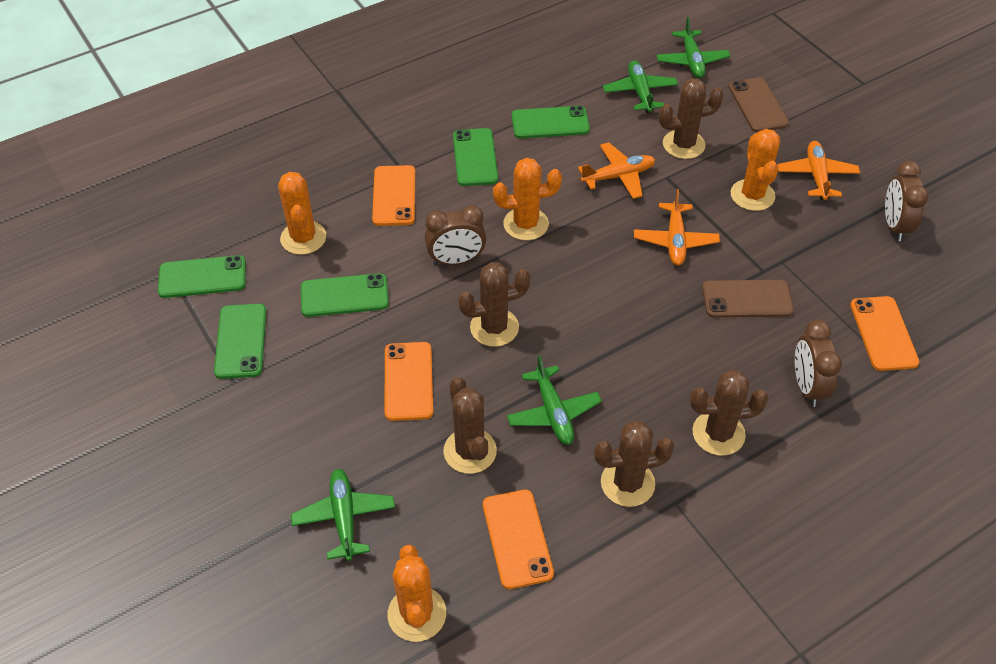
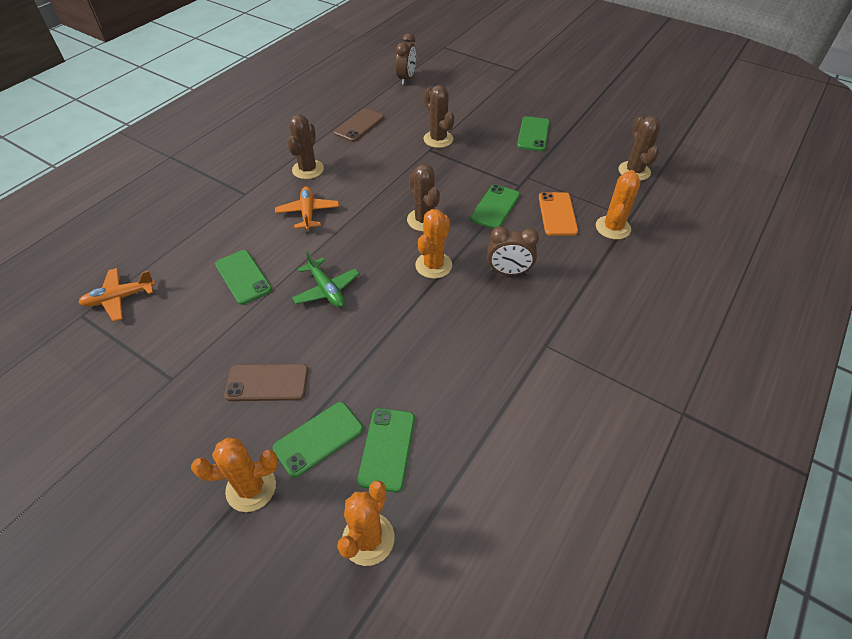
brown cactus: [443,377,497,474] [458,262,531,347] [594,421,674,507] [659,78,724,159] [690,370,769,456] = 5 -> [287,115,324,179] [407,164,440,232] [424,85,455,148] [619,116,660,181] = 4
brown clock: [425,205,486,265] [795,320,842,407] [885,161,929,241] = 3 -> [396,33,416,85] [487,226,539,275] = 2
green plane: [291,469,395,561] [507,355,602,445] [603,61,678,113] [656,17,731,78] = 4 -> [292,251,360,307] = 1
orange phone: [372,165,415,226] [385,342,433,421] [483,490,554,589] [850,296,919,371] = 4 -> [539,192,578,236] = 1
orange plane: [578,142,655,199] [634,189,720,266] [777,141,860,200] = 3 -> [78,268,155,322] [275,186,339,230] = 2

